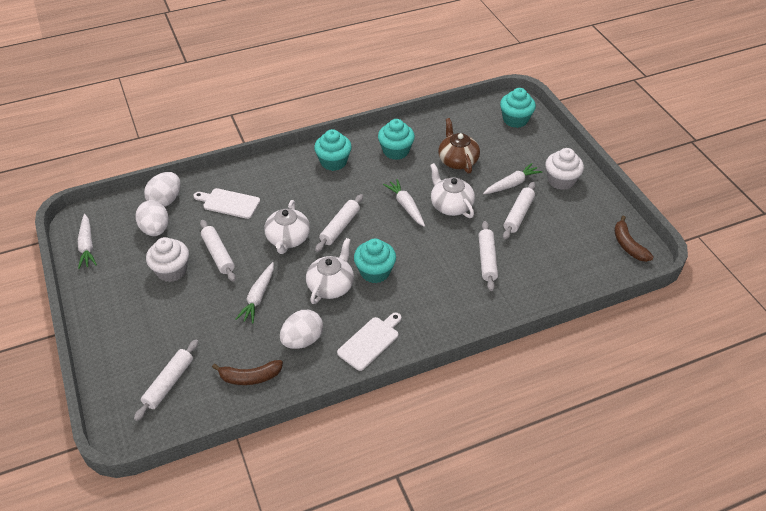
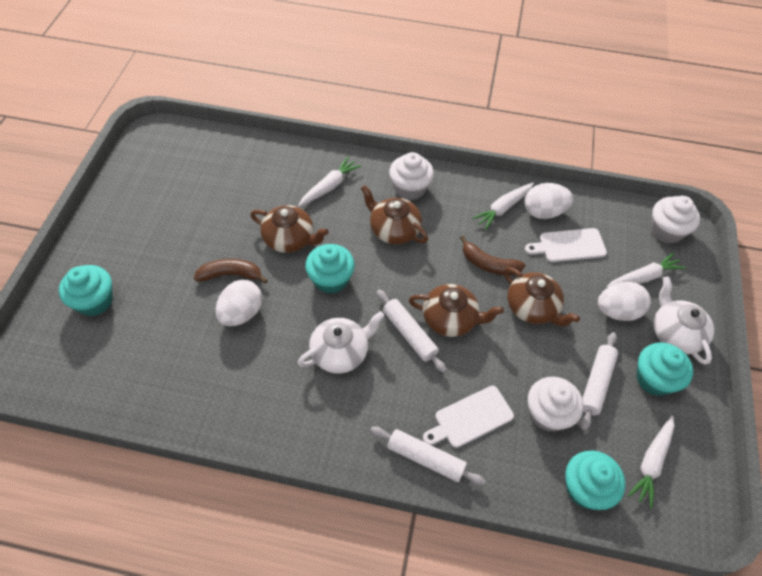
brown teapot: [438,118,480,174] = 1 -> [251,205,329,253] [361,185,428,244] [409,284,504,337] [504,267,580,326] = 4
white cupcake: [146,237,189,282] [545,148,584,190] = 2 -> [389,152,434,200] [528,377,583,432] [651,196,700,244] = 3
white rolling pin: [134,339,199,421] [200,220,236,282] [315,194,363,252] [478,221,498,291] [503,182,535,240] = 5 -> [370,426,485,485] [377,290,446,373] [581,332,618,431] = 3
white teapot: [264,200,310,254] [306,238,354,304] [430,163,475,218] = 3 -> [297,311,384,374] [654,277,714,365] = 2

